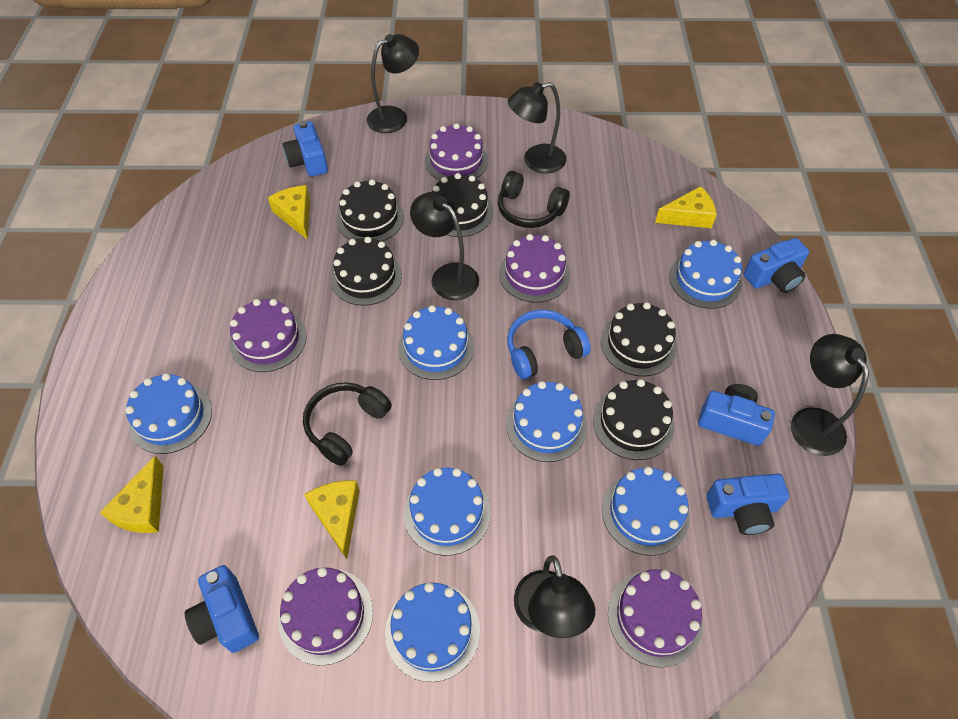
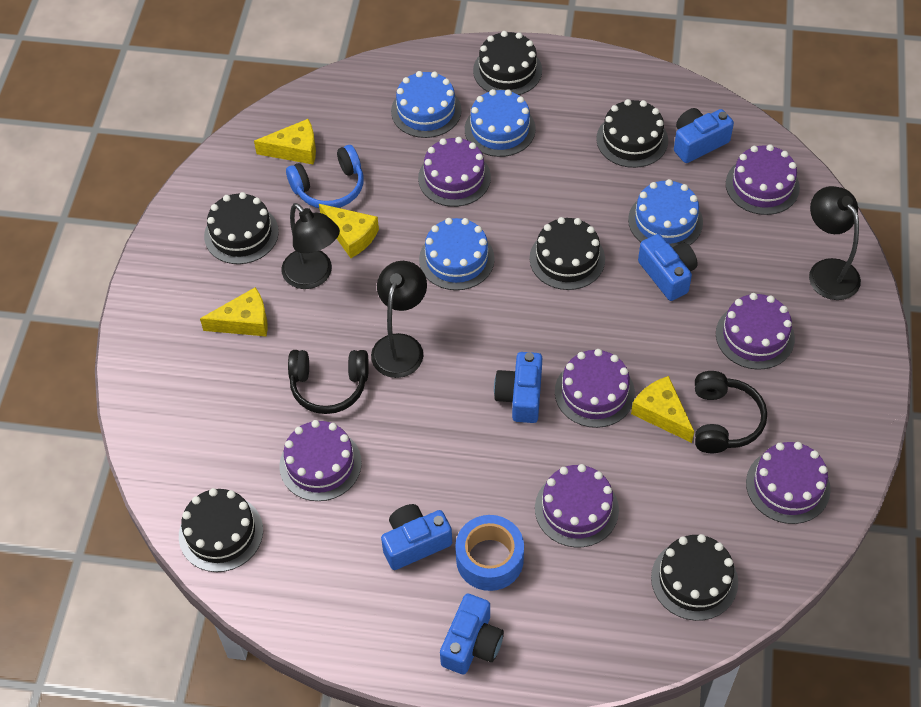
black cake: [331,237,402,306] [336,179,404,241] [432,173,493,237] [593,379,675,460] [601,302,677,377] = 5 -> [179,488,263,572] [204,192,279,264] [473,31,542,95] [529,217,605,290] [596,99,668,168] [651,534,738,621] = 6
black lamp: [367,34,419,133] [410,191,479,300] [508,82,566,173] [514,555,595,638] [791,334,869,456] = 5 -> [282,203,340,289] [371,261,427,378] [809,186,861,300] = 3
blue cake: [125,373,212,454] [385,582,480,682] [398,305,474,380] [404,468,491,556] [506,381,587,462] [602,467,690,556] [669,240,742,309] = 7 -> [391,71,462,138] [419,218,495,290] [465,89,536,157] [628,179,703,247] = 4
blue tape: none = 0 -> [455,515,524,591] = 1
purple cake: [230,299,307,372] [278,567,373,666] [425,123,488,180] [499,234,570,303] [608,569,703,668] = 5 -> [279,420,362,501] [418,137,491,207] [535,464,619,547] [555,349,635,428] [716,293,795,370] [726,144,800,215] [746,442,831,524] = 7

